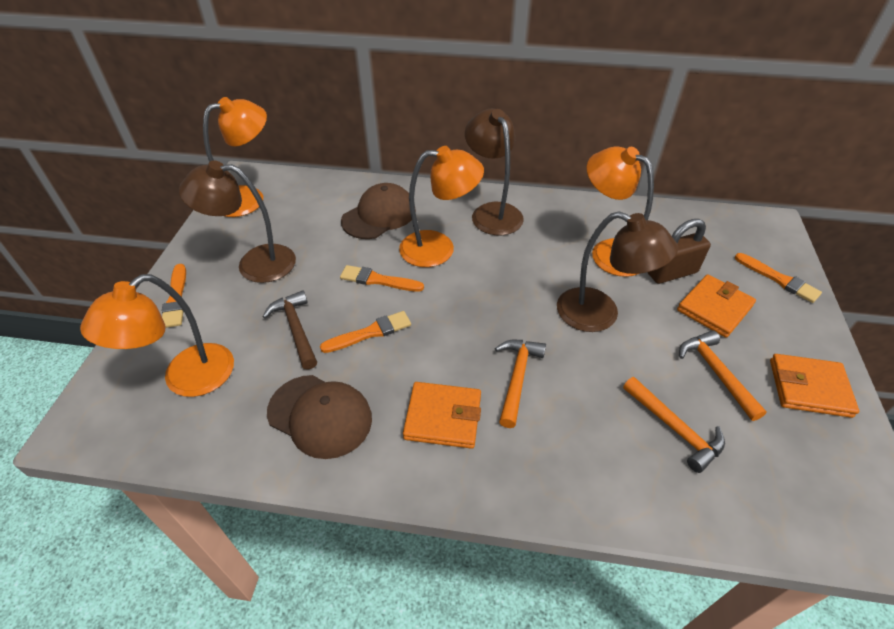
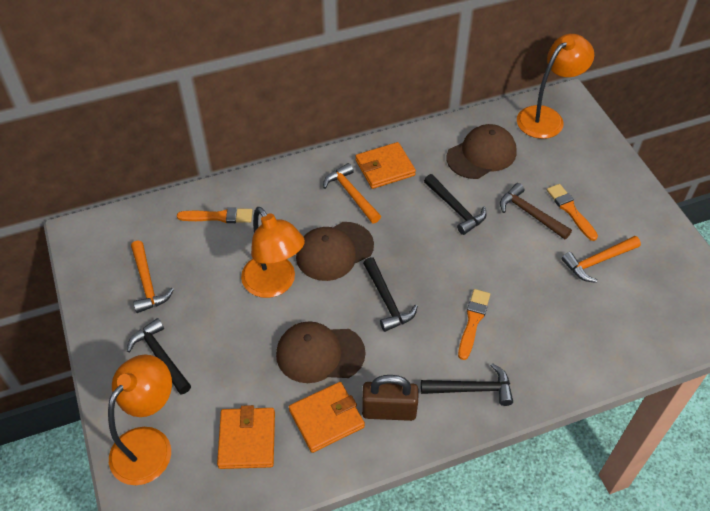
black hammer: none = 0 -> [127,318,191,394] [363,257,418,332] [421,363,513,406] [424,174,487,235] = 4
brown cap: [267,375,372,459] [341,183,416,239] = 2 -> [276,321,366,383] [296,222,374,281] [447,124,517,179] = 3
brown lamp: [179,161,296,283] [465,109,524,235] [557,211,678,332] = 3 -> none = 0
orange brush: [162,264,186,328] [320,311,411,353] [340,265,424,292] [735,253,822,303] = 4 -> [177,207,253,223] [458,289,490,360] [547,184,598,241] = 3
orange lamp: [80,274,234,397] [203,97,267,217] [399,146,484,267] [587,146,654,277] = 4 -> [108,355,172,485] [241,207,305,298] [517,34,594,139] = 3

